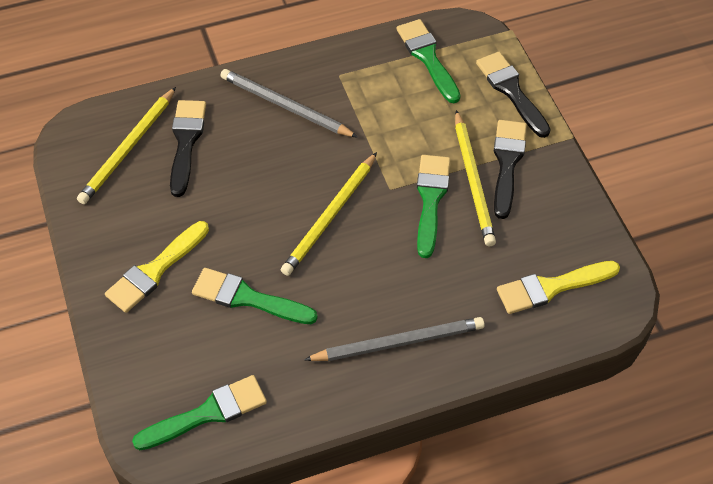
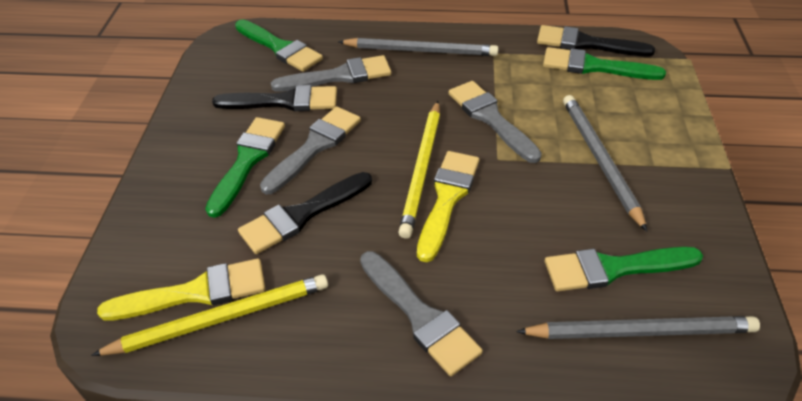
grey brush: none = 0 -> [260,106,361,194] [271,55,391,92] [360,251,483,376] [448,81,542,163] = 4
grey pencil: [221,69,358,138] [304,317,485,361] = 2 -> [338,38,499,56] [516,316,760,339] [563,95,647,232] = 3
yellow pencil: [77,87,176,204] [281,152,377,276] [455,110,496,246] = 3 -> [91,274,328,356] [398,101,440,239] = 2

